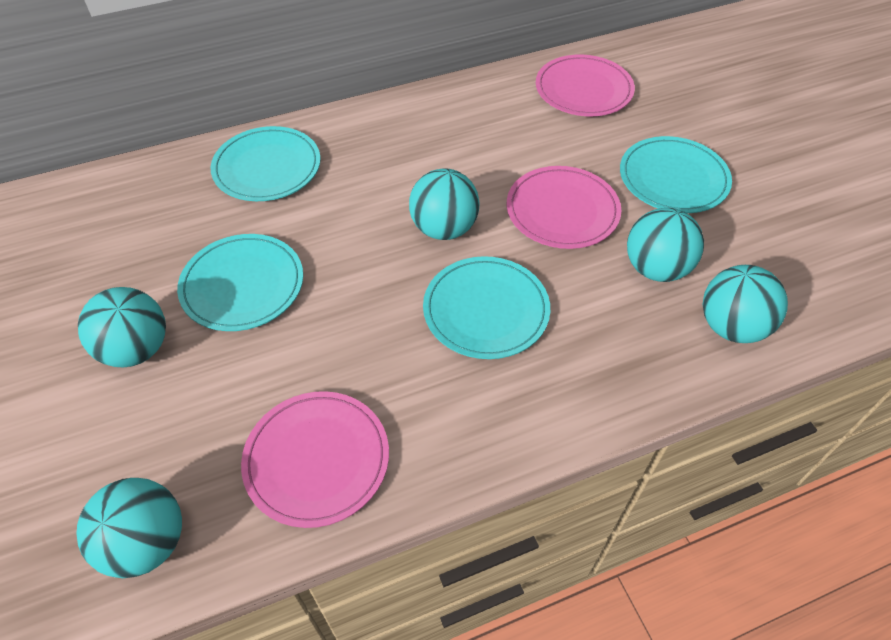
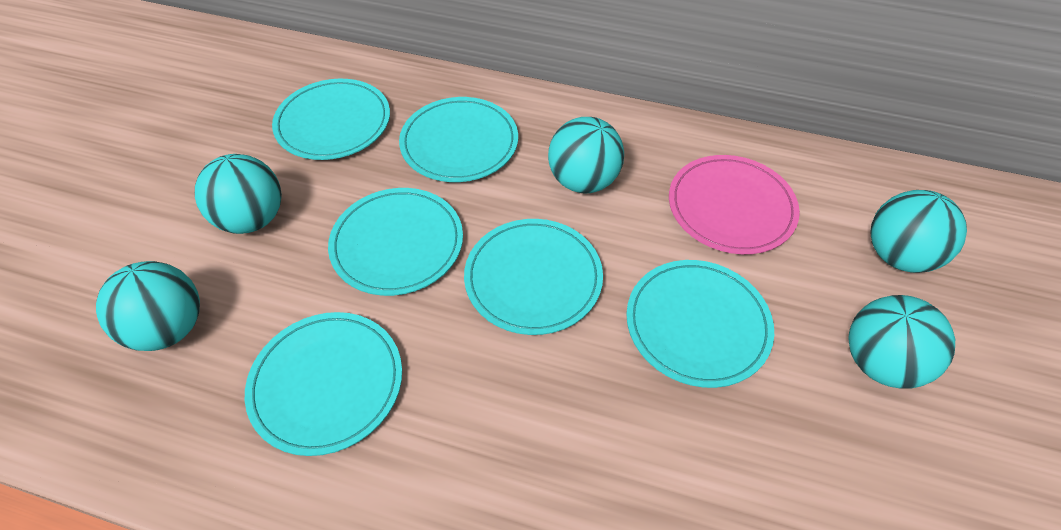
pink plate: [241,391,389,528] [507,166,621,249] [536,55,635,116] = 3 -> [669,155,800,254] = 1
turquoise plate: [177,234,303,331] [211,126,321,201] [423,256,550,359] [620,136,732,213] = 4 -> [245,312,402,456] [272,79,390,160] [328,188,463,296] [399,97,518,182] [464,219,603,335] [626,260,774,388] = 6

